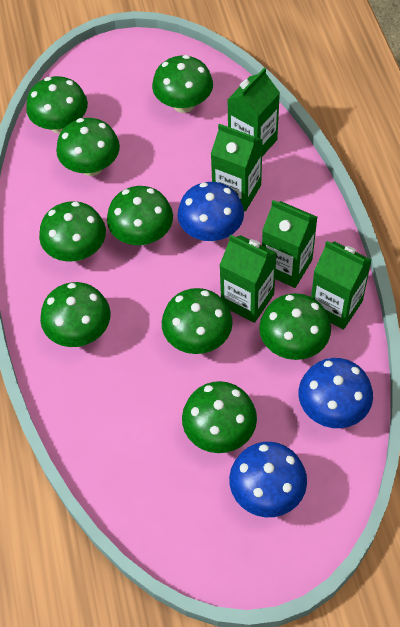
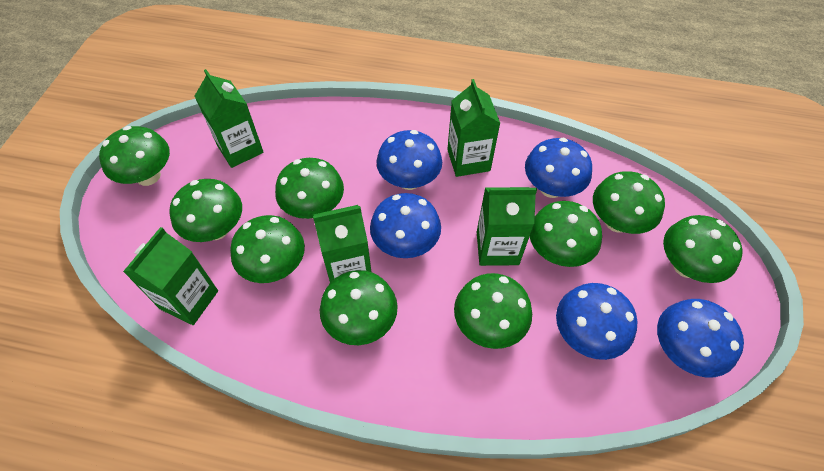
blue mushroom: [178,182,244,241] [229,442,307,517] [298,358,373,428] = 3 -> [370,193,441,258] [376,130,442,190] [525,137,592,198] [556,283,637,360] [657,299,744,377] = 5

